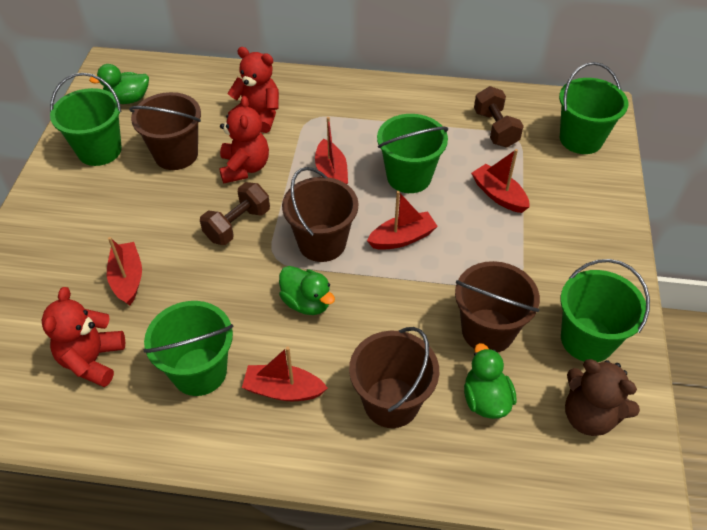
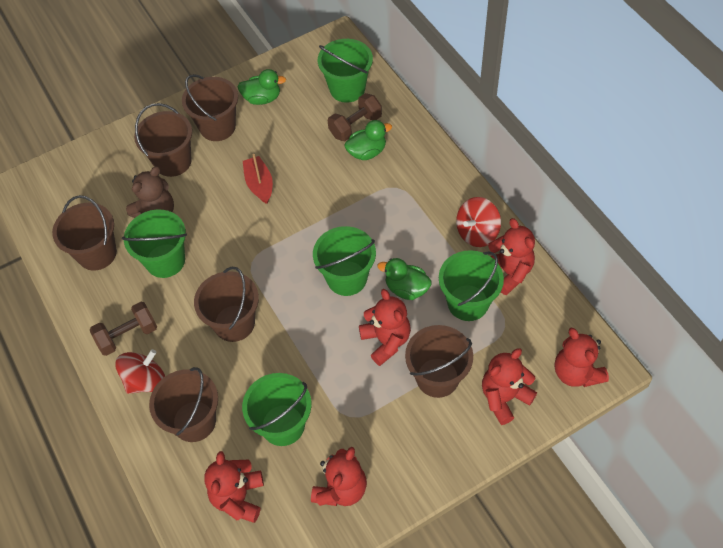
brown bucket: [129,92,201,170] [282,167,358,262] [349,327,439,428] [455,261,540,353] = 4 -> [52,195,117,271] [134,103,192,177] [149,367,218,442] [182,74,238,141] [194,267,259,342] [405,325,473,398] = 6
red boat: [107,237,142,306] [242,347,328,401] [315,117,348,184] [367,191,438,250] [471,149,530,213] = 5 -> [243,154,273,204] = 1
red spinning top: none = 0 -> [115,349,165,394] [456,197,501,247] = 2
red teddy bear: [42,287,125,387] [219,96,269,183] [227,47,279,133] = 3 -> [204,451,264,523] [311,447,367,506] [359,289,411,366] [482,348,537,425] [488,218,535,295] [555,327,609,387] = 6

